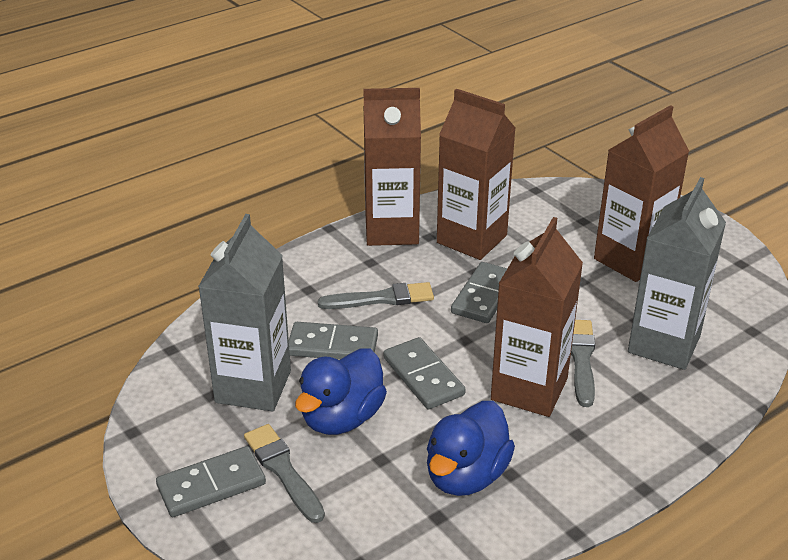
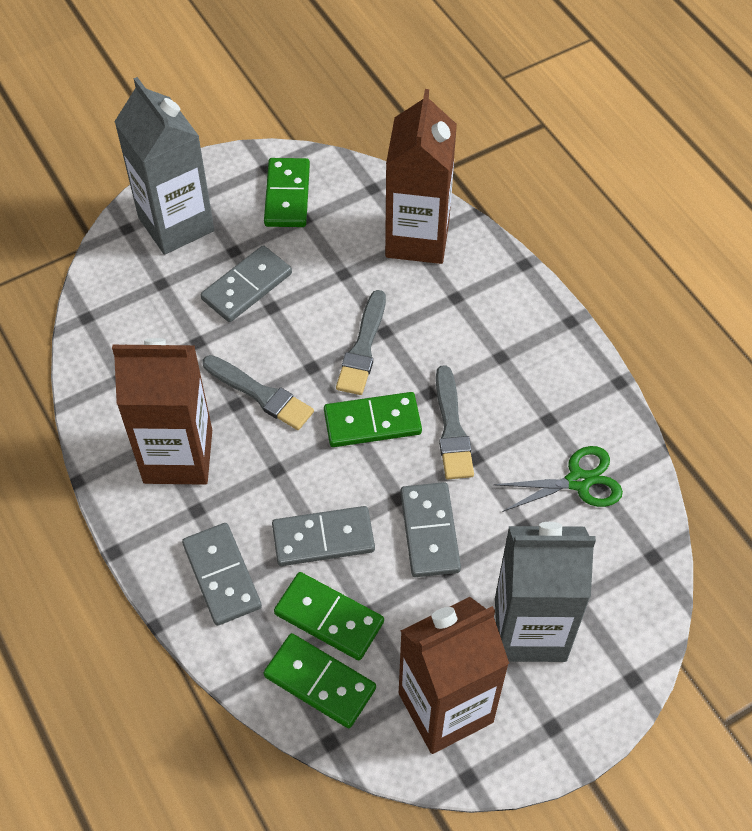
blue duck: [295,348,387,435] [427,401,515,496] = 2 -> none = 0
brown carton: [363,88,421,246] [437,89,516,260] [491,217,583,417] [594,105,690,282] = 4 -> [112,338,212,485] [385,89,457,264] [399,597,509,754] = 3
green domino: none = 0 -> [264,158,310,227] [264,633,376,728] [274,572,384,660] [324,392,422,447] = 4
green scissors: none = 0 -> [493,446,623,512] = 1

